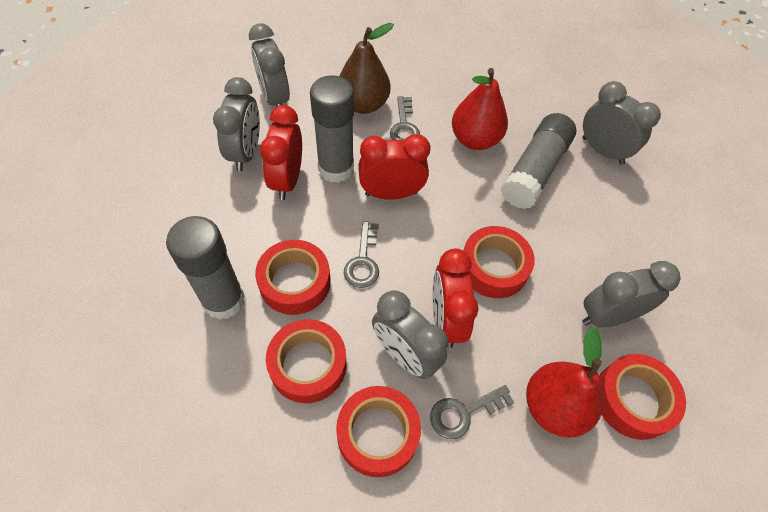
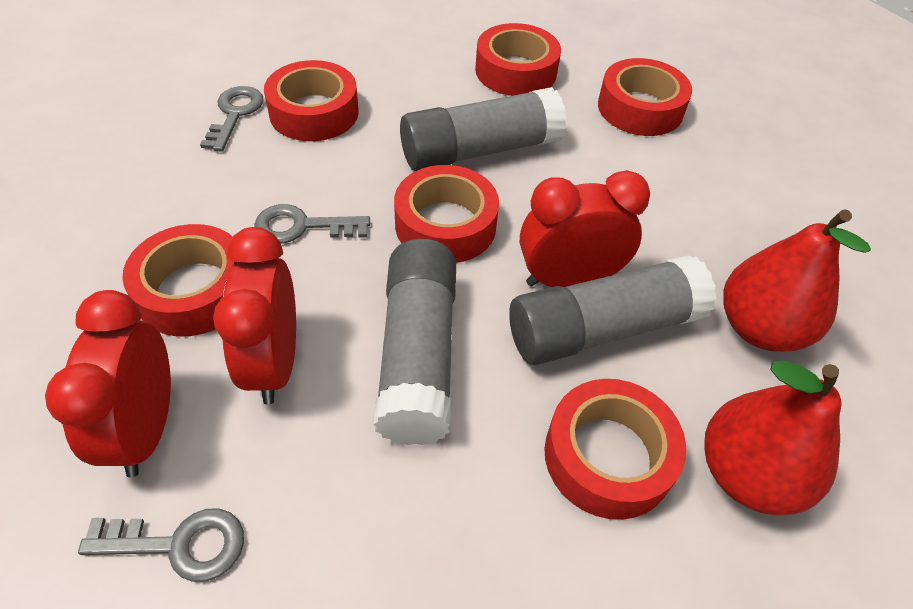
brown pear: [339,23,394,114] = 1 -> none = 0
grey clock: [213,77,260,171] [249,24,290,107] [372,290,448,379] [582,261,681,328] [583,81,661,165] = 5 -> none = 0
red tape: [255,240,330,315] [266,319,347,403] [336,386,421,477] [463,226,535,298] [599,354,686,440] = 5 -> [122,224,235,336] [264,60,359,141] [394,165,499,263] [475,23,561,96] [544,379,686,520] [598,58,692,136] = 6

